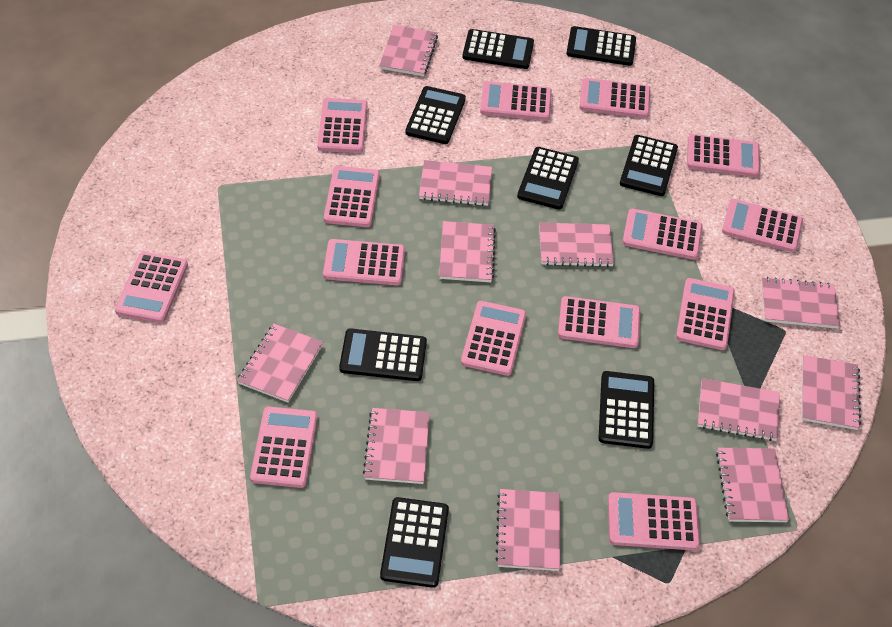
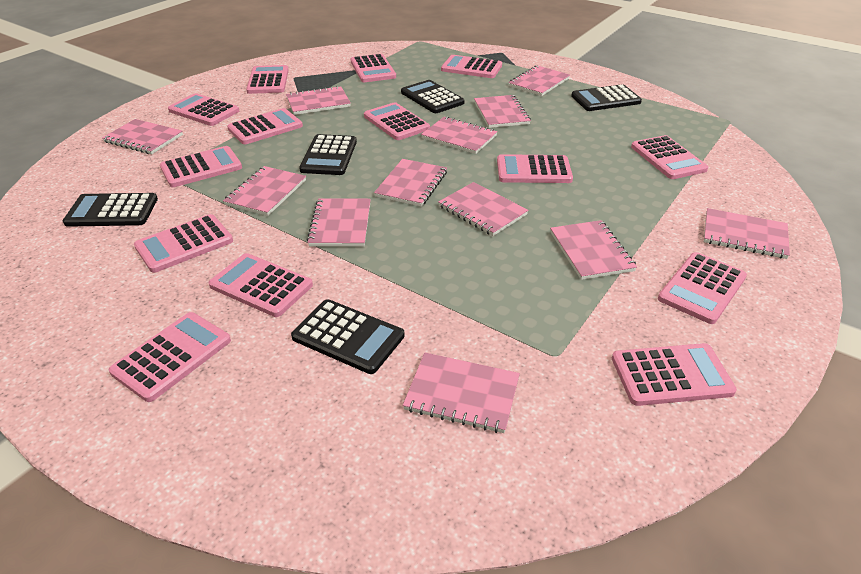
black calculator: [339,328,427,381] [380,497,449,588] [405,86,466,144] [462,29,534,69] [517,147,579,209] [566,26,636,66] [598,371,654,449] [620,135,678,196] = 8 -> [63,193,158,227] [291,299,405,374] [299,134,357,175] [401,80,464,113] [571,84,642,111] = 5
pink notebook: [237,324,323,403] [363,408,430,484] [379,25,438,76] [419,160,492,206] [439,221,496,282] [495,489,560,571] [539,223,614,267] [698,378,780,441] [716,448,789,522] [761,277,840,329] [801,355,861,430] = 11 -> [102,119,183,154] [223,166,306,216] [286,86,351,115] [307,198,371,247] [374,159,447,207] [403,353,520,433] [421,116,497,154] [438,182,528,236] [474,95,531,128] [509,65,570,96] [550,220,637,280] [704,208,790,259] = 12

